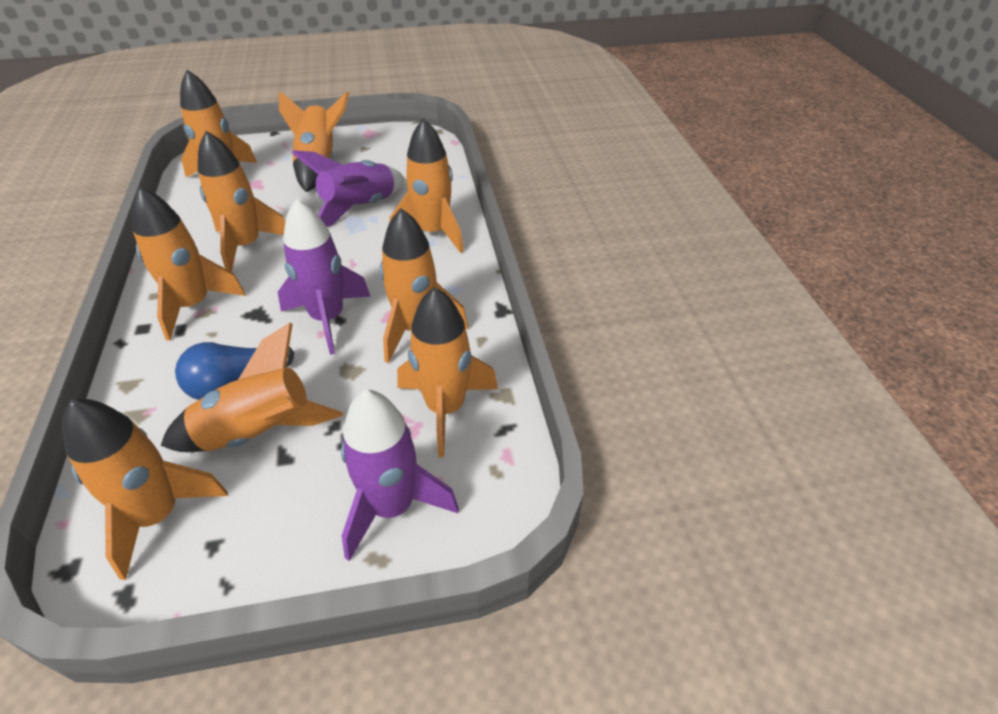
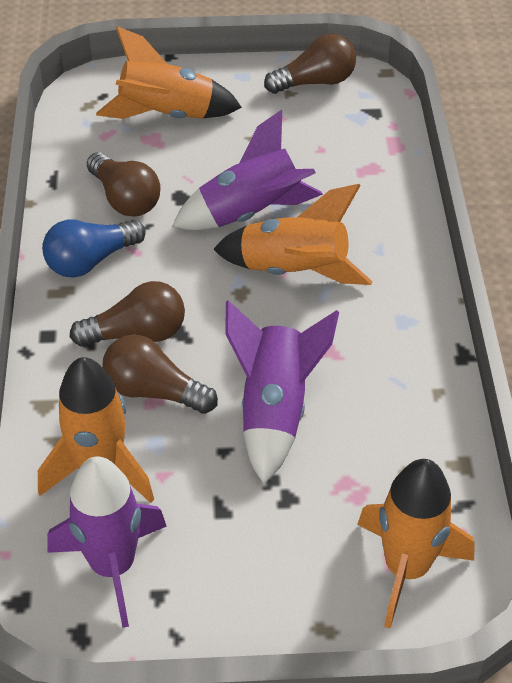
brown light bulb: none = 0 -> [70,281,185,347] [87,152,161,217] [102,334,218,414] [264,34,356,94] = 4
orange rocket: [62,398,228,580] [132,186,246,341] [161,323,343,452] [180,70,257,177] [198,131,285,272] [279,91,349,192] [380,209,468,363] [389,118,464,253] [397,287,498,457] = 9 -> [38,357,154,503] [96,26,242,119] [213,184,372,285] [357,459,475,628] = 4

